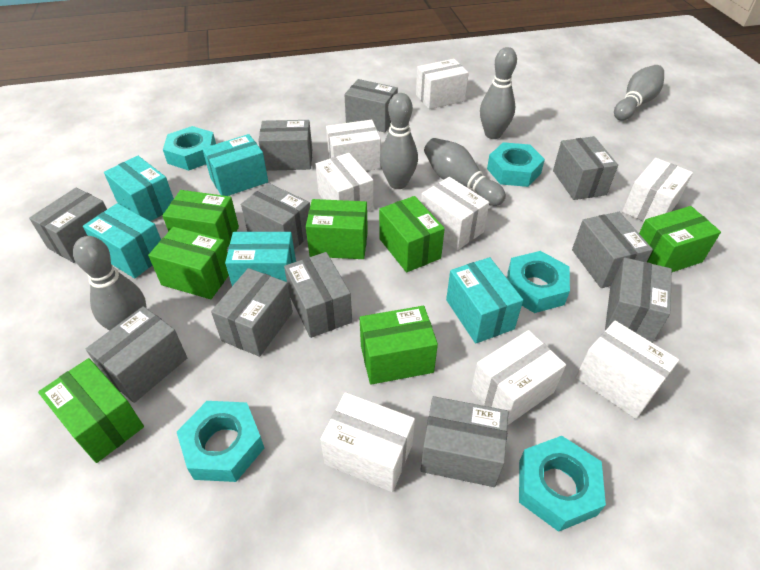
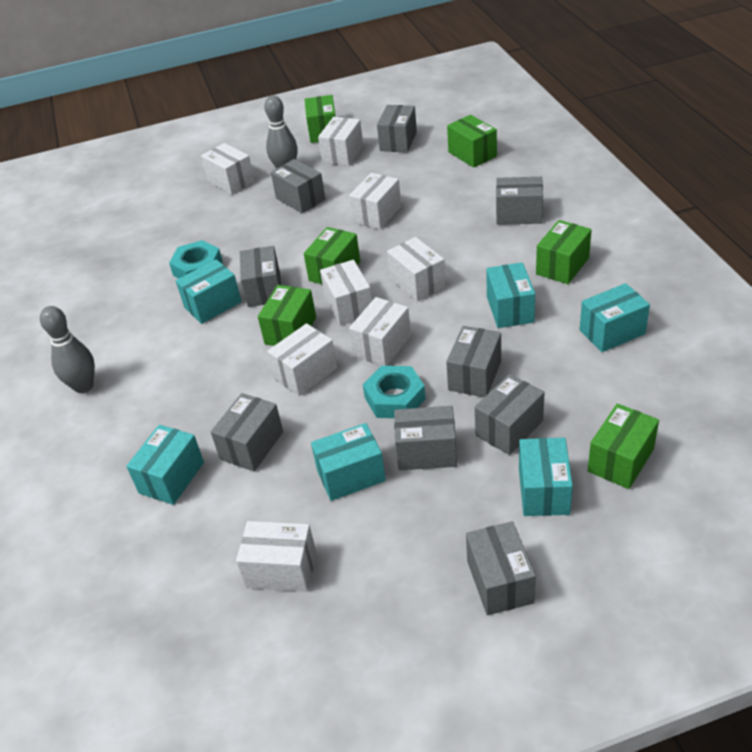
green box: [38,358,144,463] [148,227,229,299] [163,190,239,248] [306,199,368,259] [360,306,438,385] [379,196,445,272] [639,206,721,272] = 7 -> [258,285,316,346] [304,227,360,285] [305,95,336,143] [447,115,497,168] [536,220,592,284] [588,404,659,489] = 6
grey bowling pin: [73,236,147,331] [380,93,418,189] [424,138,506,206] [480,47,517,139] [614,65,664,121] = 5 -> [40,306,95,393] [264,95,298,169] = 2
grey box: [29,188,107,263] [86,306,187,403] [211,268,293,357] [241,183,310,249] [258,120,312,171] [284,252,352,338] [344,79,398,133] [420,396,508,487] [553,136,618,200] [572,212,653,288] [605,258,672,343] = 11 -> [211,393,283,471] [240,246,281,307] [271,159,325,213] [377,105,417,153] [394,406,457,470] [446,326,501,397] [466,521,536,615] [475,374,545,455] [496,177,543,225] = 9
turquoise box: [83,203,161,278] [104,156,174,221] [202,134,268,196] [225,232,296,286] [446,257,523,344] = 5 -> [126,425,204,505] [176,259,242,324] [311,423,386,501] [486,262,535,328] [519,438,573,516] [580,283,650,352] = 6
turquoise nut: [163,126,216,170] [177,401,264,482] [487,142,545,187] [507,251,570,313] [519,436,606,532] = 5 -> [169,240,223,279] [363,366,426,418] = 2

